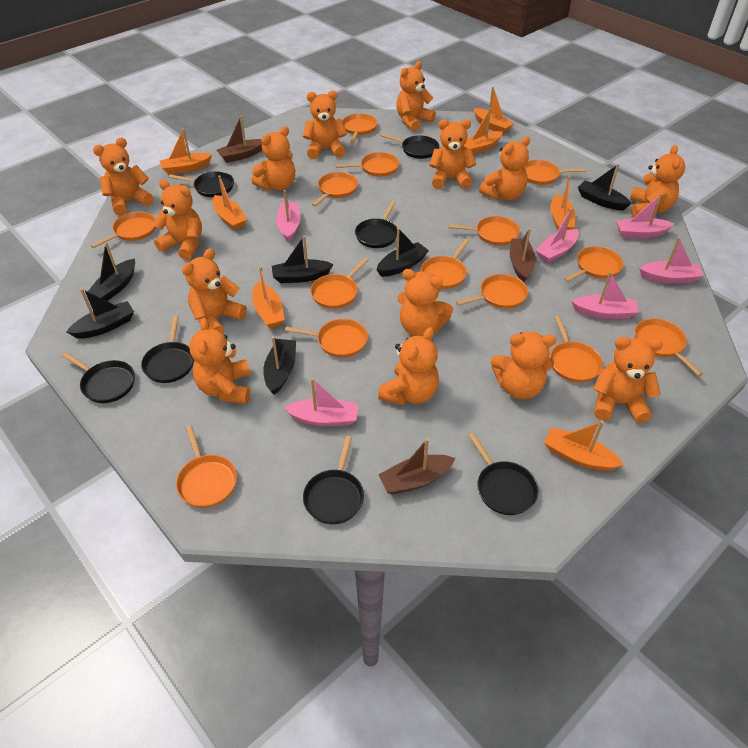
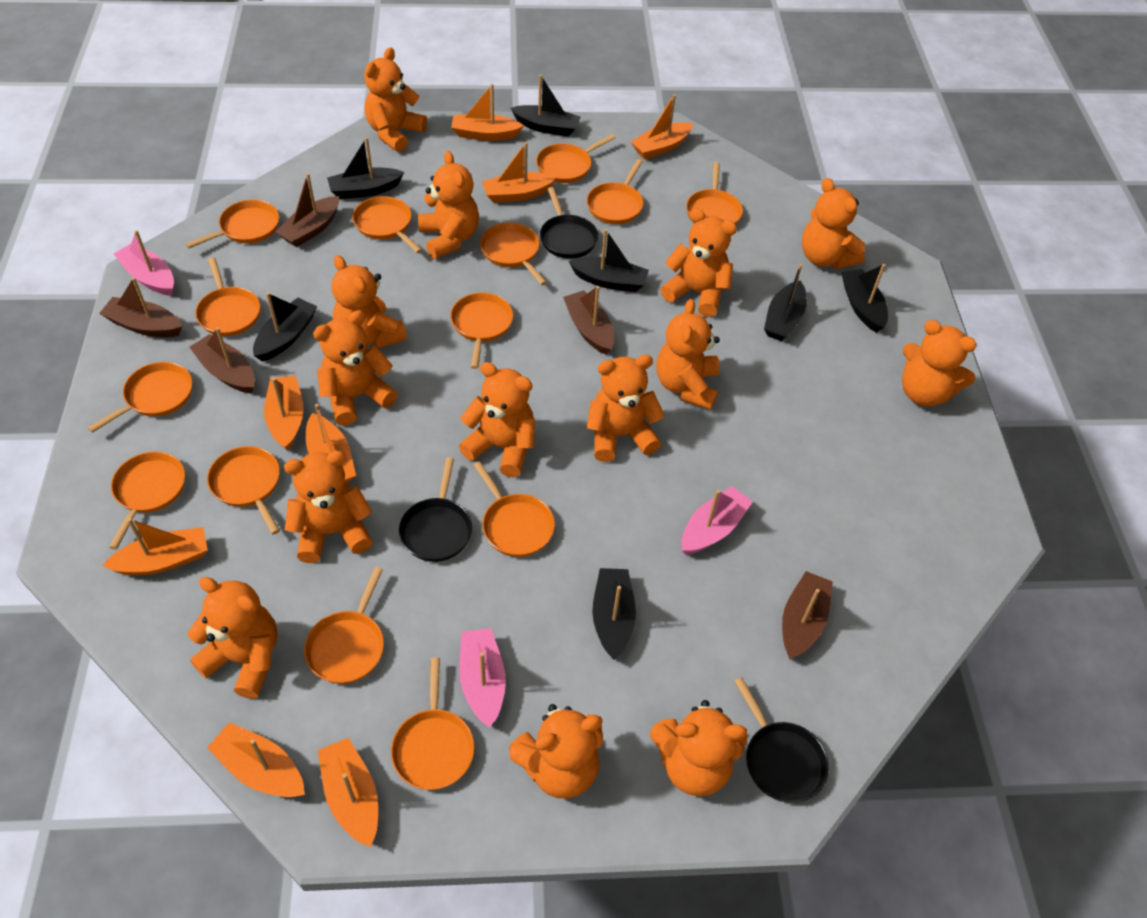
black boat: [67,289,134,339] [88,242,135,301] [263,336,296,395] [272,235,333,283] [377,228,429,277] [578,164,632,210] = 6 -> [253,292,317,362] [327,137,404,199] [511,75,581,136] [568,229,649,292] [592,568,636,660] [764,264,807,341] [841,264,888,333] = 7
black pan: [62,352,135,403] [141,316,194,383] [169,171,234,197] [303,436,364,524] [355,201,397,248] [380,133,439,159] [468,433,538,515] = 7 -> [399,457,472,562] [540,187,598,259] [734,677,829,802] = 3
brown boat: [216,115,262,163] [378,438,455,495] [510,228,536,282] = 3 -> [99,277,182,337] [189,327,255,393] [275,173,339,247] [563,286,614,355] [782,571,833,659] = 5
orange boat: [160,128,212,175] [212,175,247,230] [252,267,285,328] [463,108,503,154] [474,86,514,134] [544,421,624,471] [550,176,575,230] = 7 -> [102,518,208,575] [207,722,305,797] [264,376,304,451] [306,404,356,482] [318,738,378,847] [451,84,524,141] [482,142,557,203] [631,94,693,159] = 8
pink boat: [276,190,300,242] [284,378,358,426] [535,208,579,263] [571,271,639,319] [616,193,674,238] [639,237,704,284] = 6 -> [114,230,174,296] [459,628,506,728] [681,486,753,554] = 3

